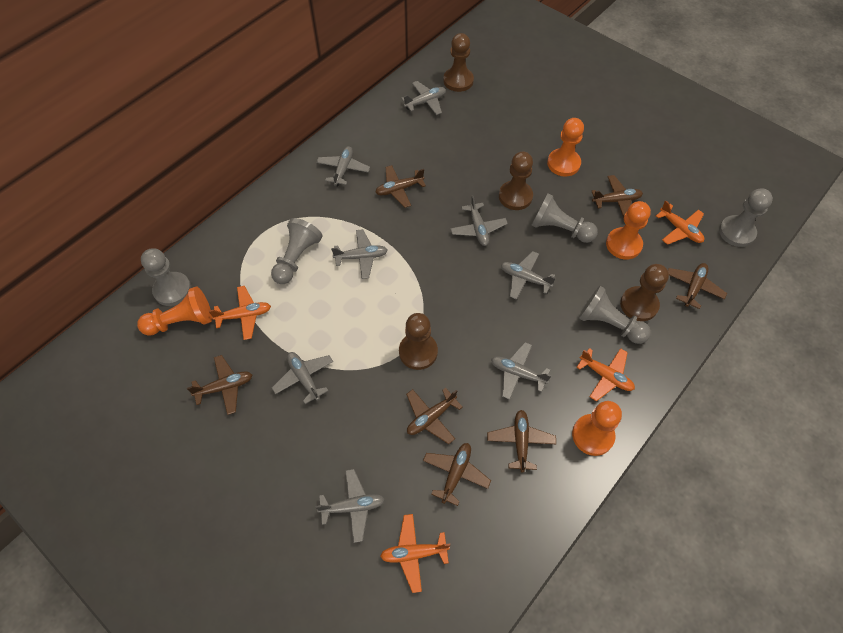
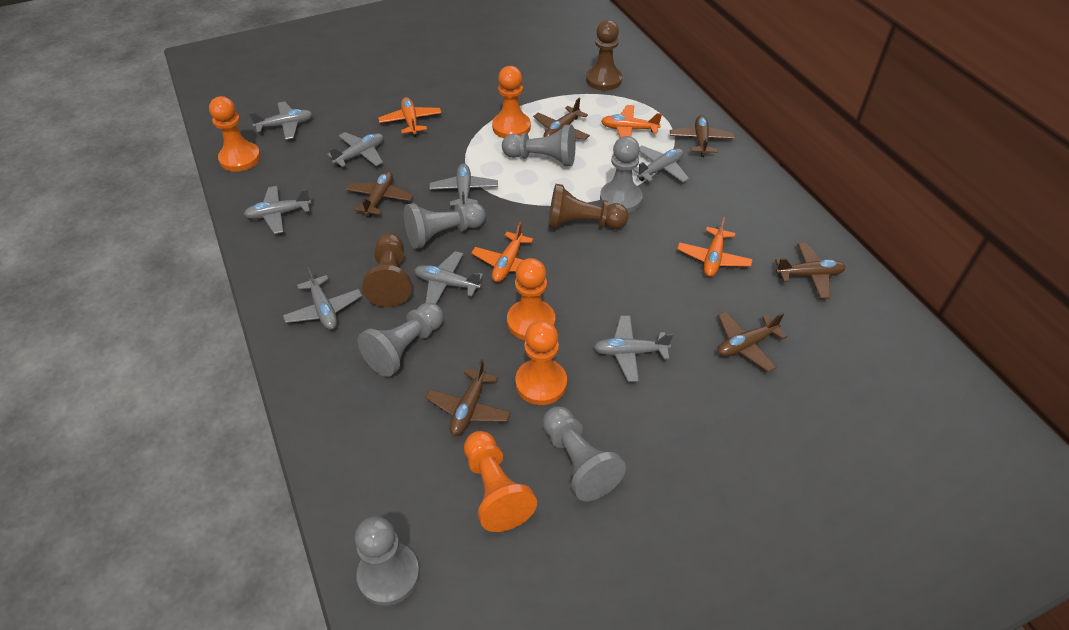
brown pawn: [399,313,438,370] [443,33,474,92] [499,151,533,210] [620,264,669,321] = 4 -> [362,233,411,307] [548,184,629,229] [586,20,622,91] = 3
brown plane: [187,355,252,415] [375,165,426,208] [406,388,463,444] [423,443,491,506] [487,410,556,472] [592,175,643,218] [668,263,727,309] = 7 -> [345,171,413,218] [426,359,511,436] [533,98,590,140] [670,115,735,157] [717,311,787,372] [775,243,846,299] = 6
grey pawn: [141,248,191,306] [271,218,322,284] [532,193,598,243] [579,286,651,344] [719,188,773,247] = 5 -> [355,516,420,606] [358,302,444,377] [404,202,486,249] [502,125,576,166] [543,406,626,501] [600,136,643,213] = 6
orange pawn: [137,286,212,336] [547,118,584,177] [572,401,622,456] [606,201,651,259] = 4 -> [209,96,261,172] [464,431,537,532] [492,66,531,138] [507,258,555,340] [515,320,567,405] = 5

